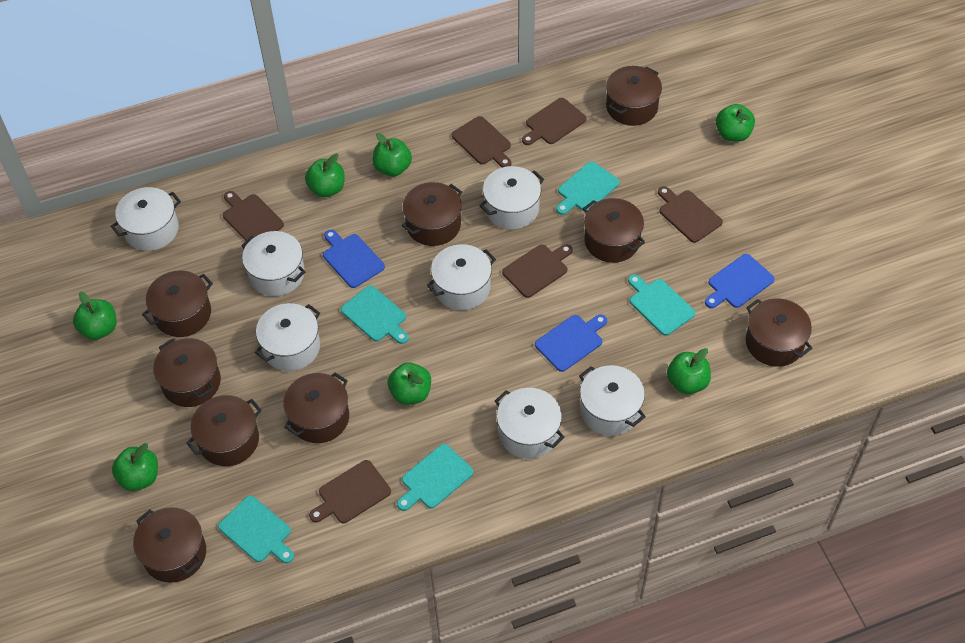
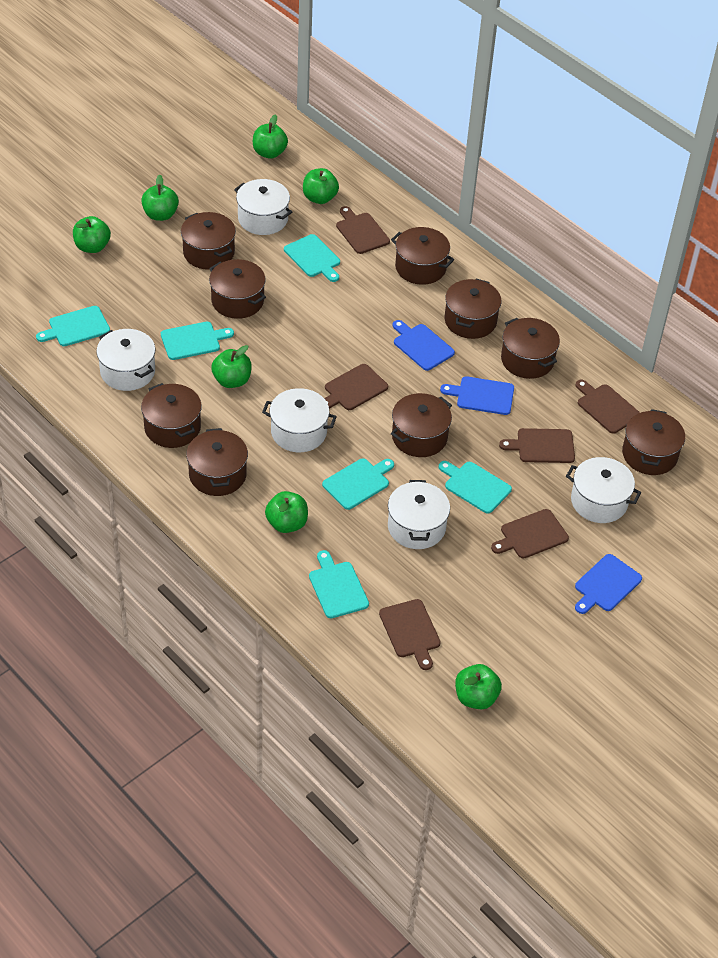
turquoise cutting board: [218,496,294,563] [341,285,409,344] [397,444,473,511] [556,161,620,215] [628,274,695,336] = 5 -> [36,306,110,346] [161,322,234,360] [284,234,340,282] [309,550,369,618] [322,458,394,510] [439,461,512,513] = 6
white pot: [111,187,181,251] [241,231,306,296] [255,303,320,371] [427,244,496,310] [479,166,544,229] [495,388,564,459] [579,365,646,436] = 7 -> [96,329,155,391] [234,179,292,235] [262,388,337,452] [388,480,450,549] [566,457,641,523] = 5

